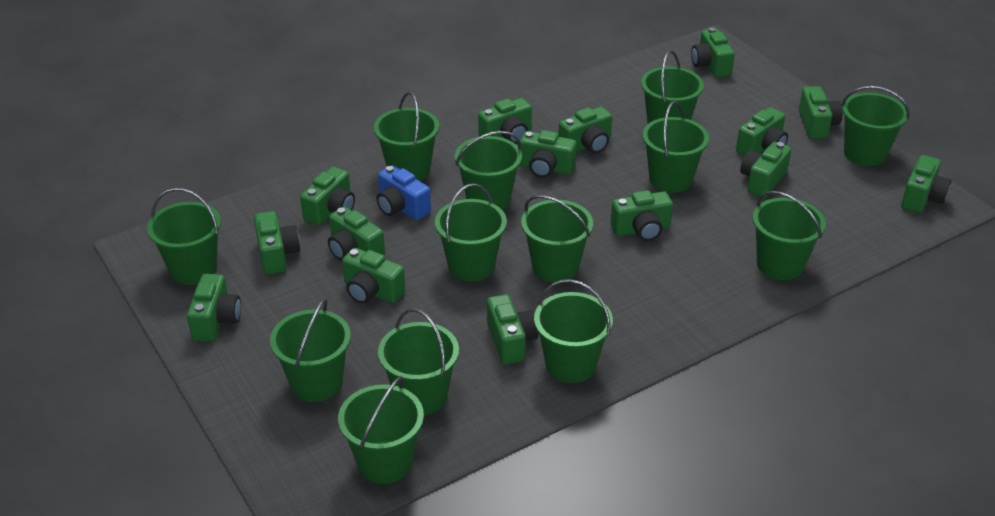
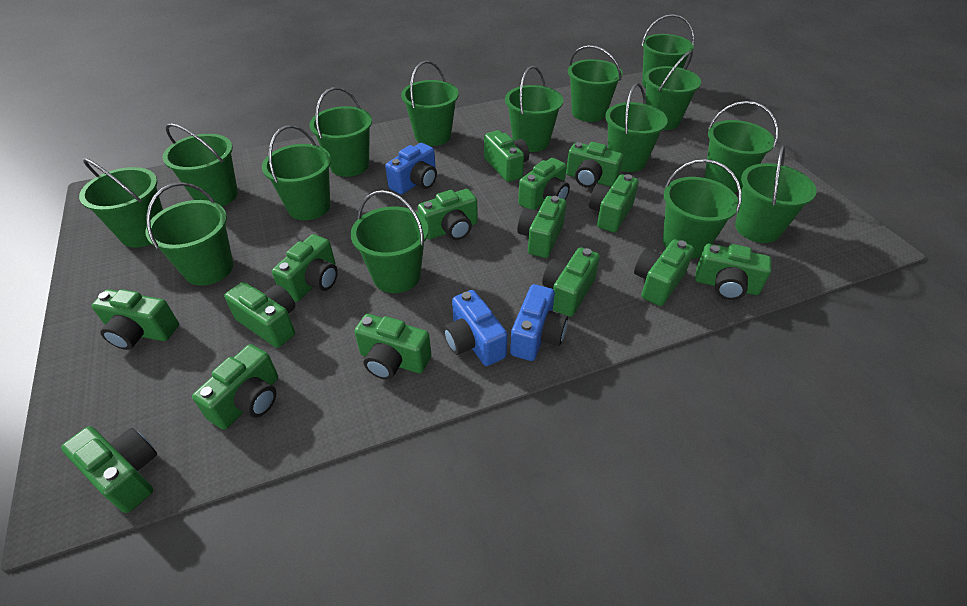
blue camera: [376,165,431,220] = 1 -> [385,143,437,195] [444,290,508,366] [510,284,568,361] = 3
green bucket: [147,188,221,285] [270,298,351,402] [338,376,424,484] [374,92,439,181] [378,308,459,415] [435,183,507,282] [455,131,522,210] [521,195,593,282] [534,279,613,383] [641,50,704,124] [643,101,709,193] [753,191,826,280] [842,86,910,166] = 13 -> [79,158,163,248] [145,182,233,286] [163,123,238,206] [262,125,331,220] [310,87,372,177] [351,190,428,293] [401,61,459,146] [505,66,563,152] [568,45,623,122] [605,83,668,172] [641,14,694,88] [644,51,701,130] [663,159,742,259] [704,101,778,192] [735,145,817,243] = 15

